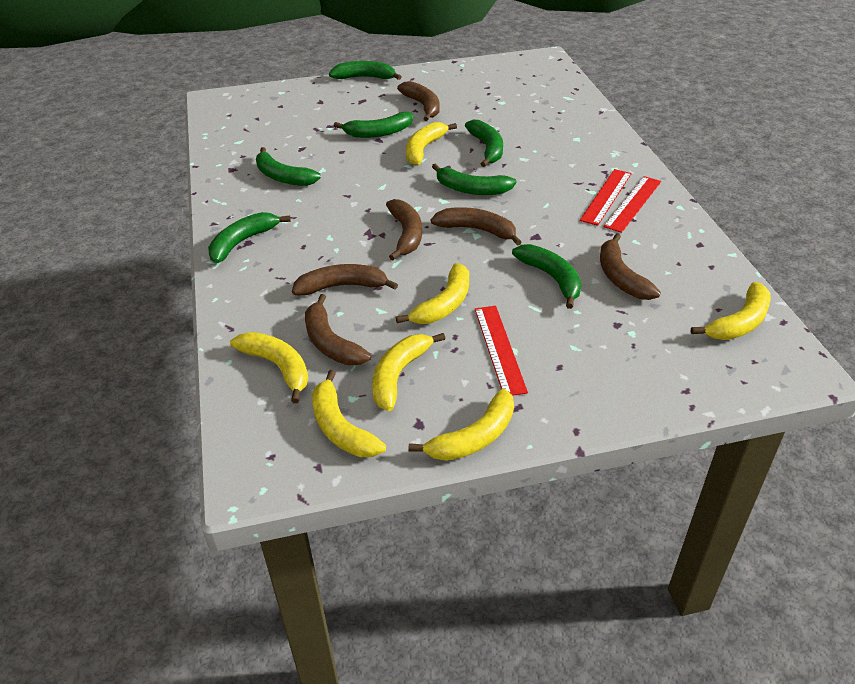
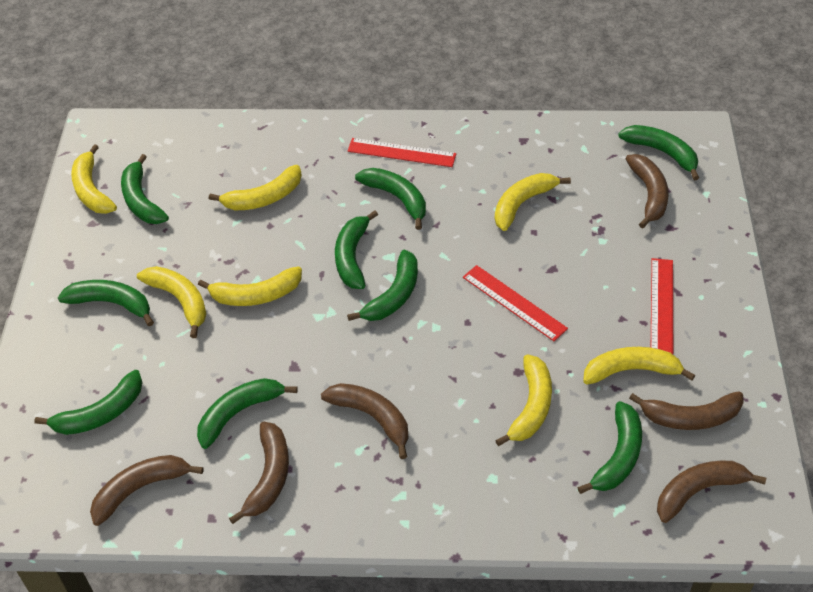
green banana: [208,212,291,263] [256,147,321,186] [329,61,402,80] [334,112,413,138] [432,163,517,195] [465,120,503,167] [512,244,582,309] = 7 -> [34,370,143,435] [58,280,154,326] [121,154,169,224] [197,378,298,449] [335,210,378,289] [347,250,418,321] [355,168,426,230] [577,401,642,494] [618,125,699,180] = 9

